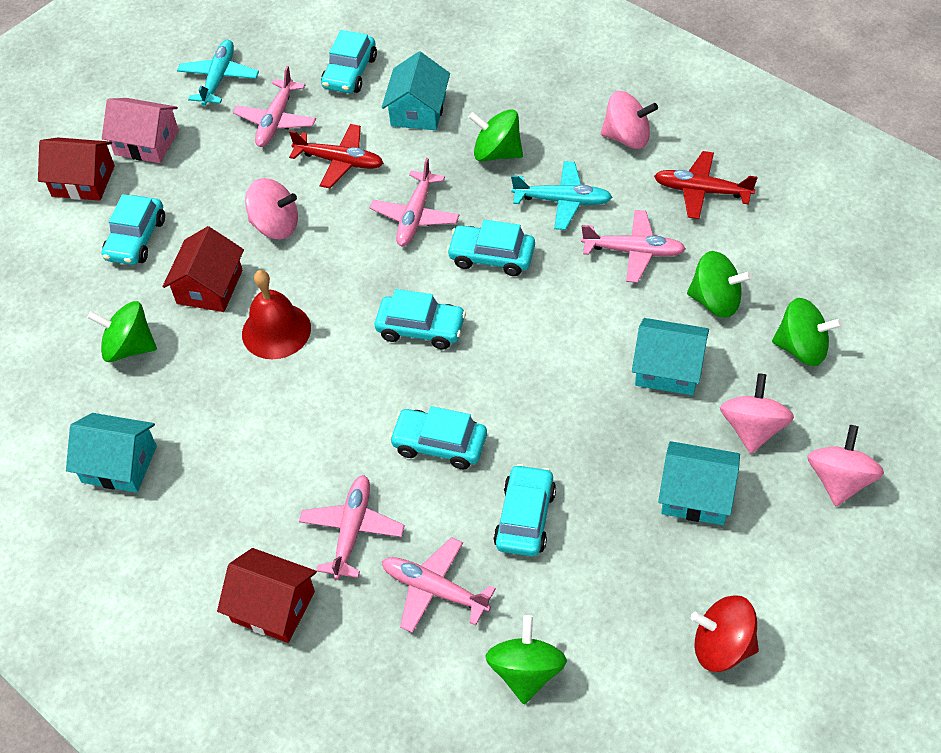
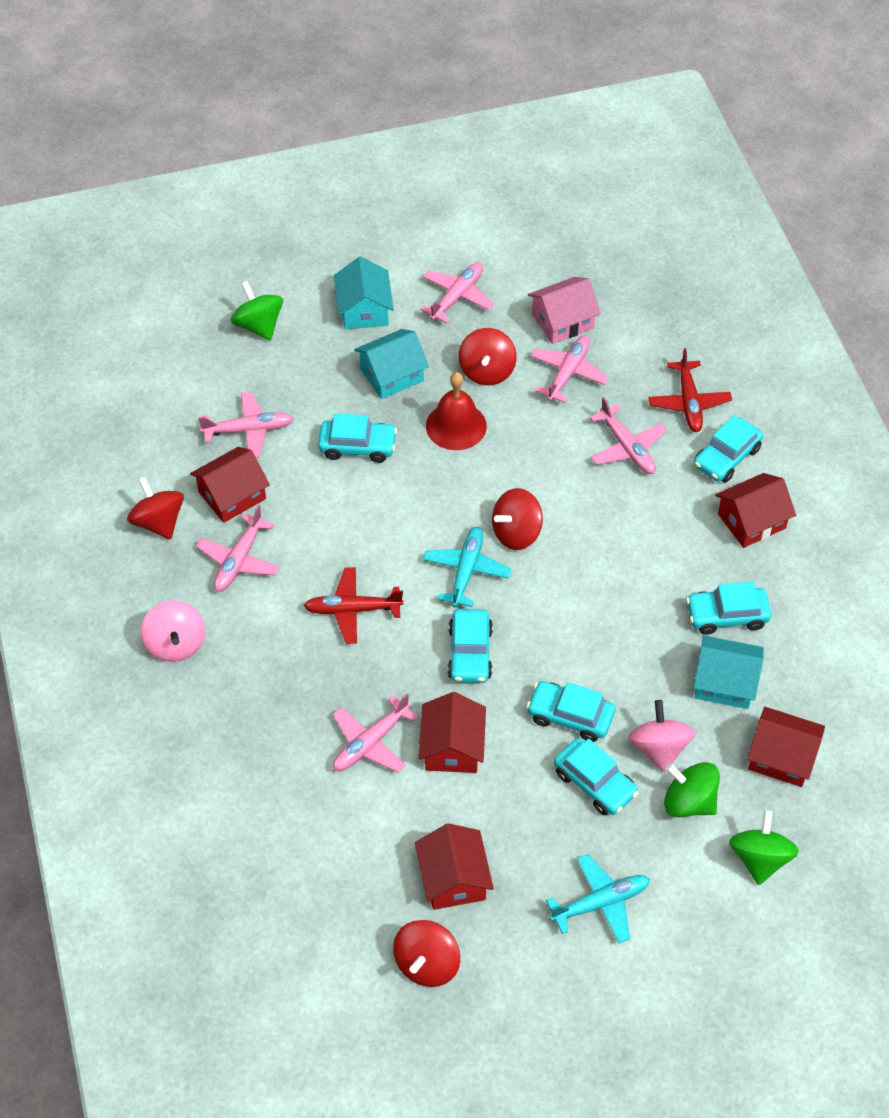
green spinning top: [87,301,157,362] [469,109,523,162] [485,615,567,704] [687,251,752,318] [772,298,843,366] = 5 -> [231,281,283,341] [664,762,720,817] [729,810,799,885] = 3
pink plane: [233,66,316,147] [299,475,405,580] [370,158,460,246] [382,537,496,633] [581,210,686,283] = 5 -> [196,505,280,592] [198,392,294,458] [333,693,419,773] [420,262,494,323] [530,336,609,403] [590,397,667,474] = 6
pink spinning top: [245,178,298,239] [601,91,658,149] [720,373,794,454] [807,425,884,506] = 4 -> [141,600,206,662] [628,700,695,773] = 2
red house: [38,137,115,201] [162,226,244,312] [217,548,317,643] = 3 -> [190,447,270,523] [415,823,494,910] [418,692,486,773] [715,473,796,548] [747,707,825,787] = 5
red spinning top: [691,595,759,672] = 1 -> [127,477,184,540] [393,920,460,987] [459,328,517,385] [492,488,543,550] = 4
turquoise house: [66,413,157,493] [382,52,450,130] [632,318,709,395] [658,441,740,525] = 4 -> [334,256,394,329] [354,329,429,399] [693,636,764,709] = 3

